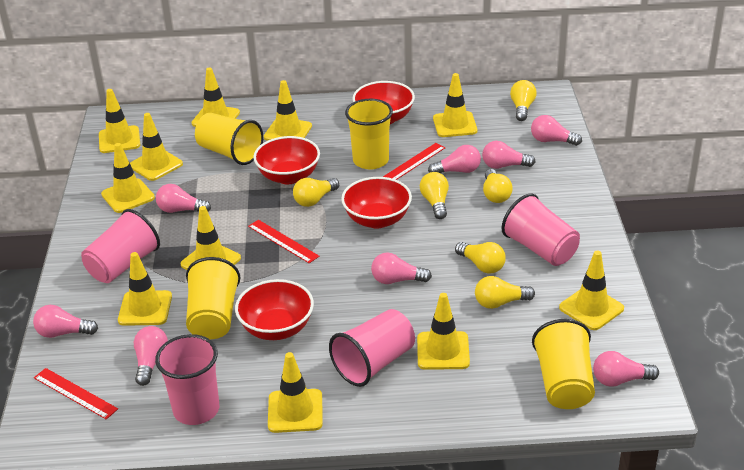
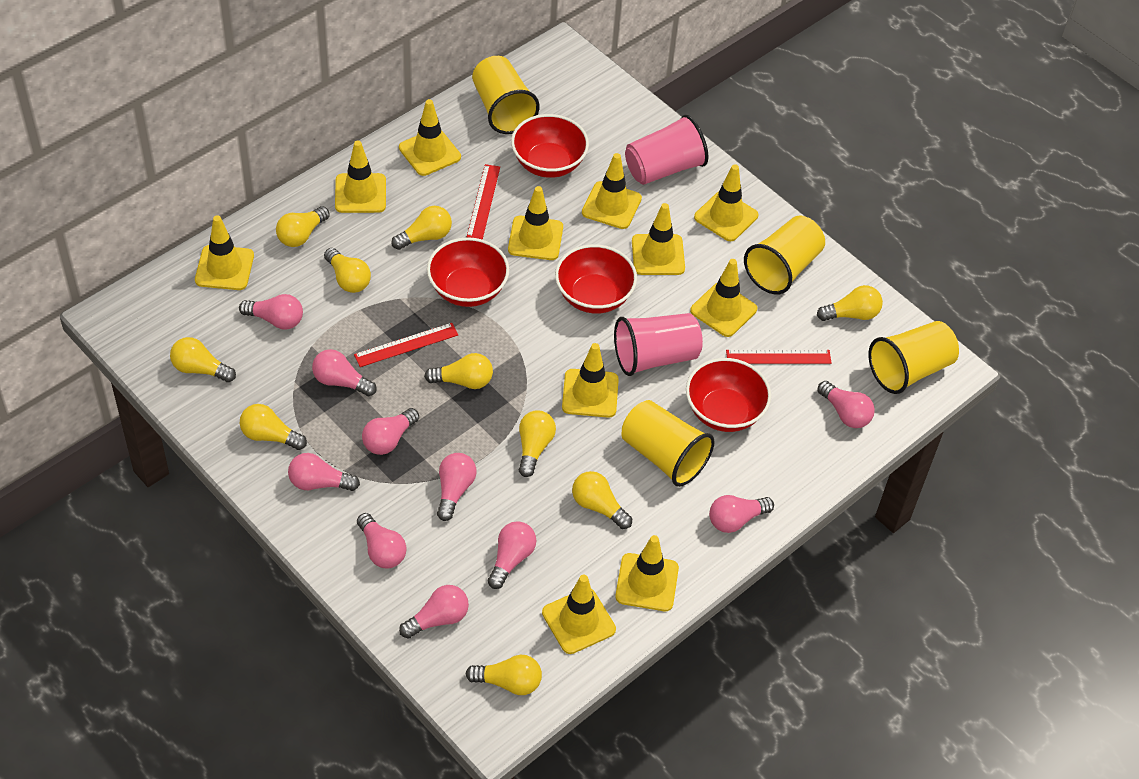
pink cup: [81,209,160,283] [155,334,219,425] [329,309,415,387] [502,193,580,266] = 4 -> [614,313,703,376] [625,115,708,185] = 2
pink light bulb: [33,305,98,338] [134,326,168,386] [156,184,211,213] [371,252,432,284] [428,145,481,173] [482,141,536,169] [531,115,582,146] [593,351,659,387] = 8 -> [239,294,303,330] [288,453,360,491] [312,349,377,396] [357,513,407,568] [362,408,419,455] [399,585,469,639] [437,453,477,521] [488,521,536,589] [709,495,774,533] [817,381,875,428] = 10
yellow light bulb: [293,178,339,207] [420,172,449,219] [455,242,506,274] [475,276,535,309] [483,169,513,203] [510,80,537,121] = 6 -> [170,337,236,382] [240,404,307,450] [276,206,330,247] [324,248,371,293] [391,206,452,250] [424,353,493,389] [465,655,542,695] [519,410,556,477] [572,471,632,529] [817,285,883,321] = 10

